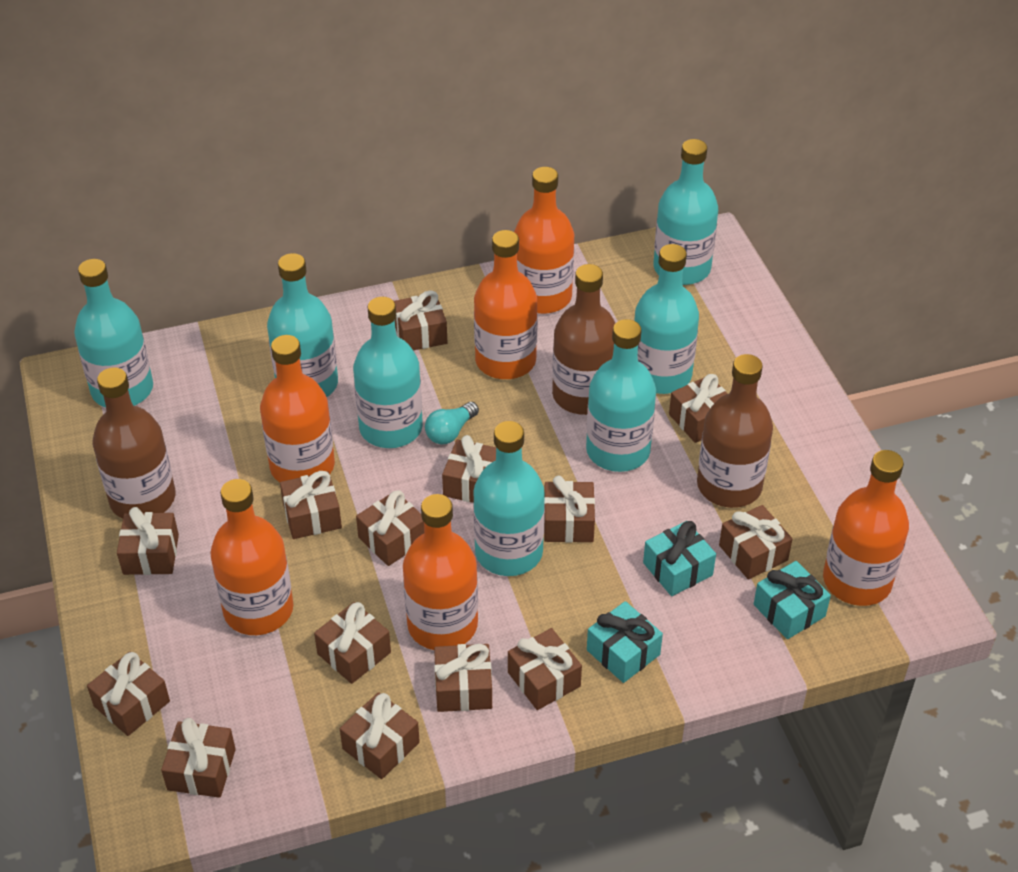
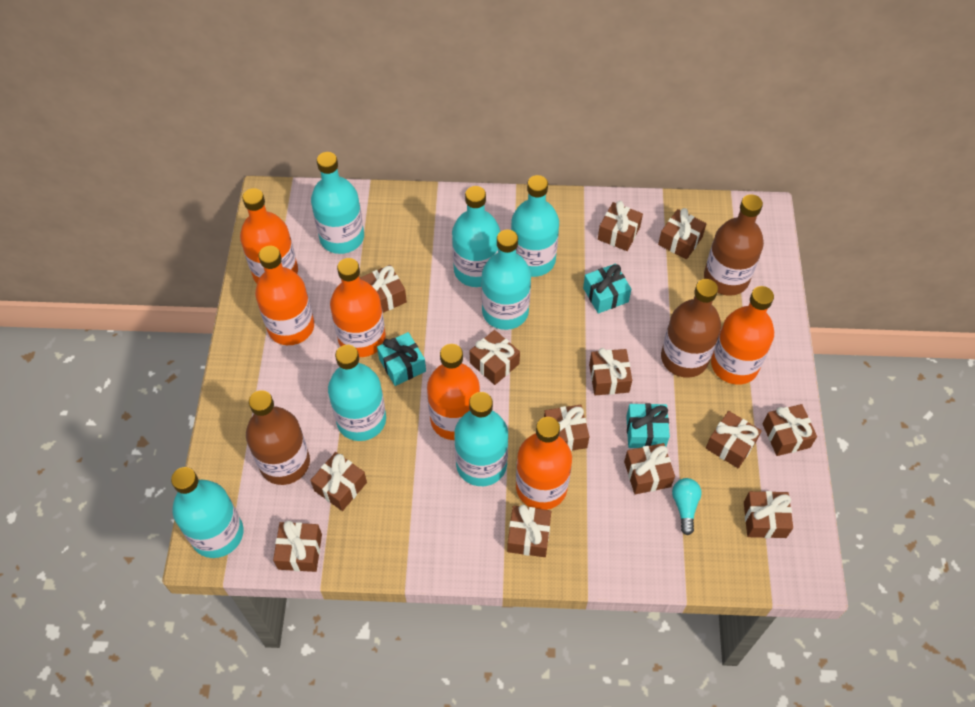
brown gift: [87,651,170,736] [117,507,179,575] [161,718,236,798] [280,471,342,539] [314,602,391,684] [340,692,420,779] [356,490,424,566] [394,290,447,350] [434,644,492,712] [442,435,496,503] [508,628,582,710] [544,476,595,543] [669,374,727,443] [719,505,792,580] = 14 -> [273,521,322,572] [310,452,367,511] [360,265,407,313] [470,330,520,385] [507,505,551,557] [544,405,589,451] [589,348,632,395] [598,201,643,251] [624,443,675,495] [658,208,706,259] [706,411,762,468] [744,491,793,538] [763,404,817,456] = 13

